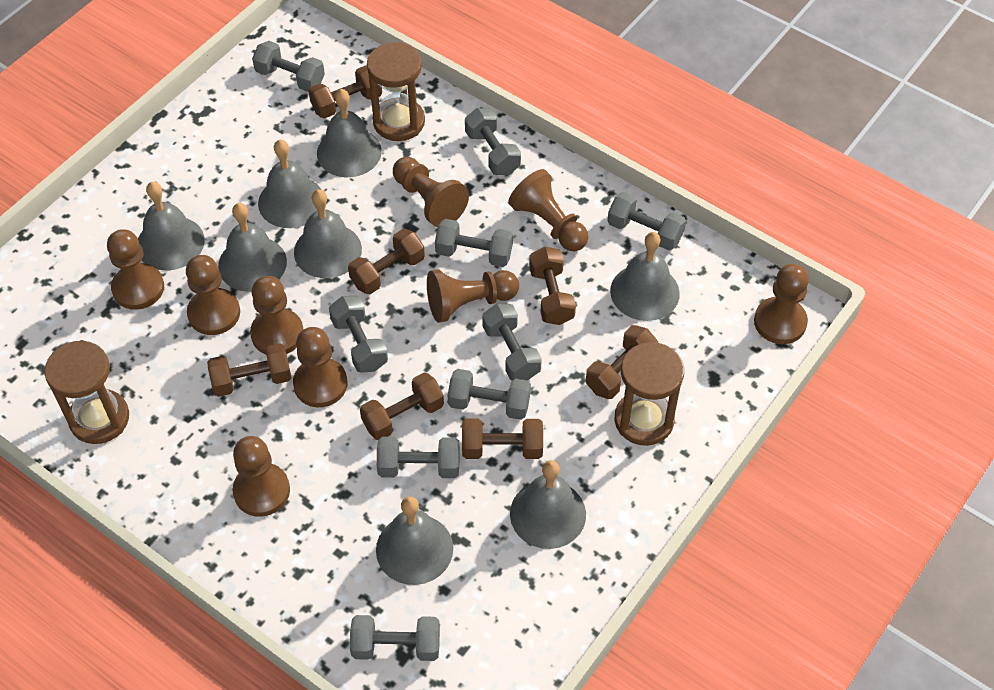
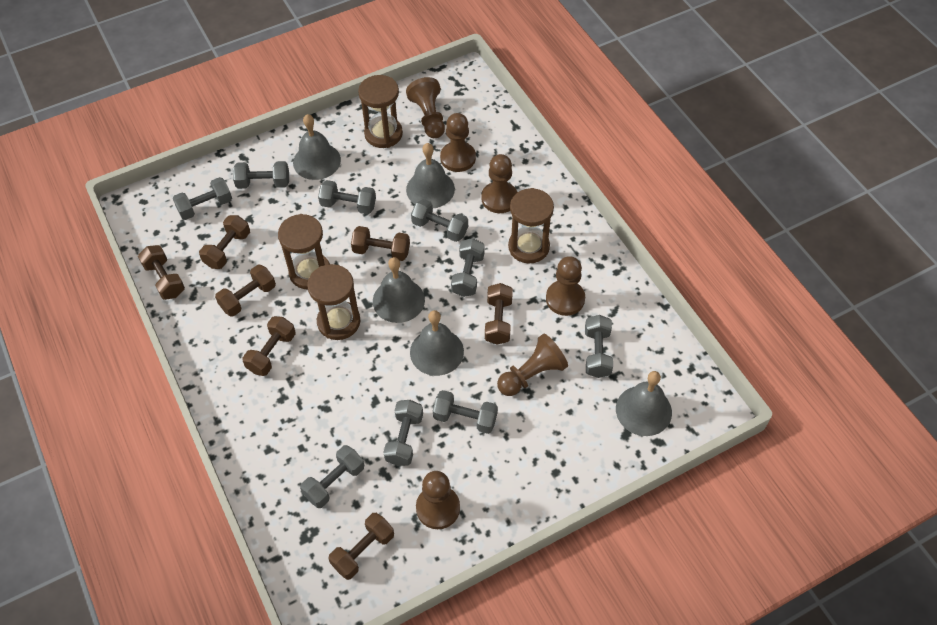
brown hourglass: [44,340,129,444] [367,42,425,141] [614,342,684,446] = 3 -> [278,214,330,289] [307,264,360,340] [358,75,403,148] [508,188,554,264] = 4
brown pawn: [107,229,164,310] [186,255,240,335] [232,436,290,517] [250,276,303,354] [293,327,347,407] [393,157,469,227] [427,269,519,323] [508,169,588,251] [754,264,809,344] = 9 -> [406,77,445,138] [416,471,460,529] [440,113,476,172] [481,154,518,213] [497,334,568,396] [546,256,585,316] = 6
grey bell: [138,182,205,271] [218,203,287,292] [258,140,322,228] [294,189,362,278] [317,89,382,177] [376,496,453,585] [510,460,586,549] [610,232,680,321] = 8 -> [293,114,341,180] [373,257,425,323] [406,143,455,208] [410,310,464,376] [616,371,672,436] = 5

